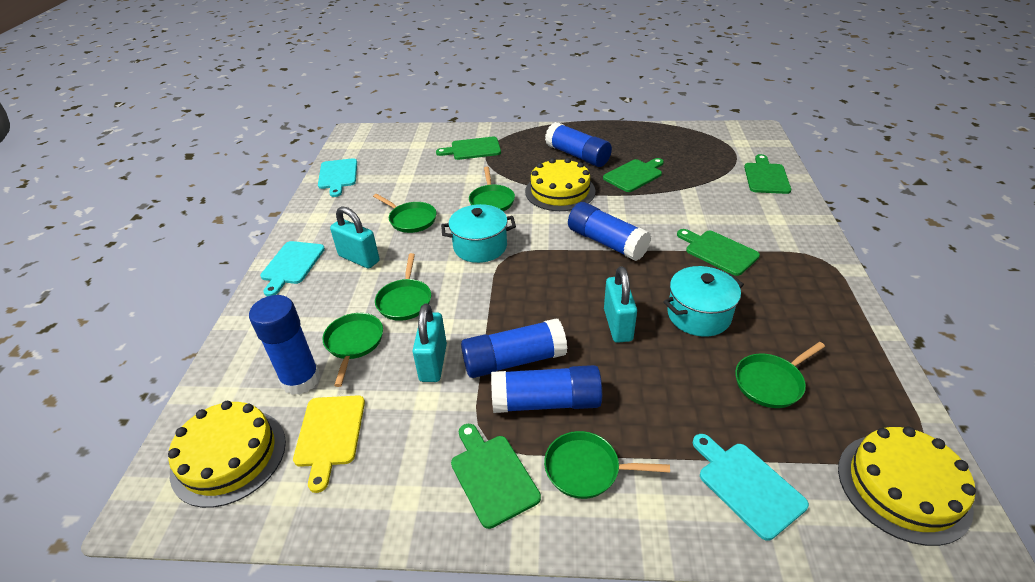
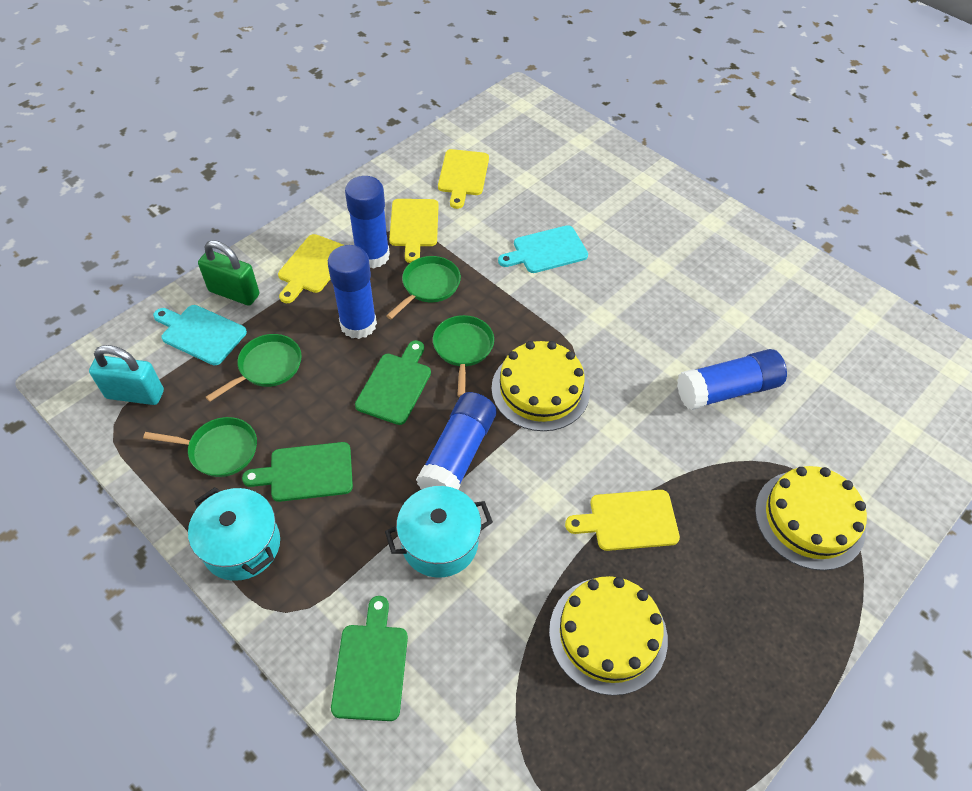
blue glue stick: [249,295,320,395] [461,318,567,378] [491,365,602,413] [545,122,612,167] [568,202,651,261] = 5 -> [328,245,377,339] [345,176,390,269] [416,392,496,490] [677,349,787,410] = 4
green cutting board: [436,137,501,160] [451,424,541,529] [603,158,664,192] [677,229,760,276] [744,154,791,194] = 5 -> [242,442,353,502] [331,596,408,721] [355,340,431,425] = 3
green padlock: none = 0 -> [198,240,259,306] = 1
green pan: [322,313,383,387] [373,194,436,233] [375,253,431,321] [469,167,515,211] [544,431,670,499] [735,342,825,408] = 6 -> [143,417,257,477] [206,334,302,402] [386,256,461,319] [433,315,494,397] = 4
turquoise cutting board: [260,241,325,296] [318,158,357,197] [693,434,809,541] = 3 -> [153,305,247,365] [498,225,588,273] = 2
turquoise padlock: [330,206,380,269] [413,303,447,382] [604,266,637,343] = 3 -> [89,345,164,405] = 1
yellow cutting board: [293,395,365,493] = 1 -> [278,234,344,303] [389,199,438,263] [438,149,489,209] [565,490,680,551] = 4

